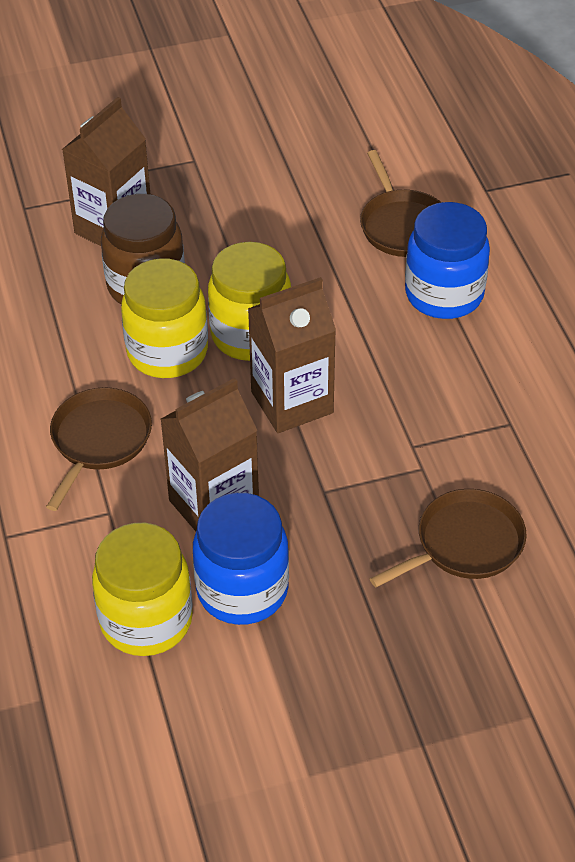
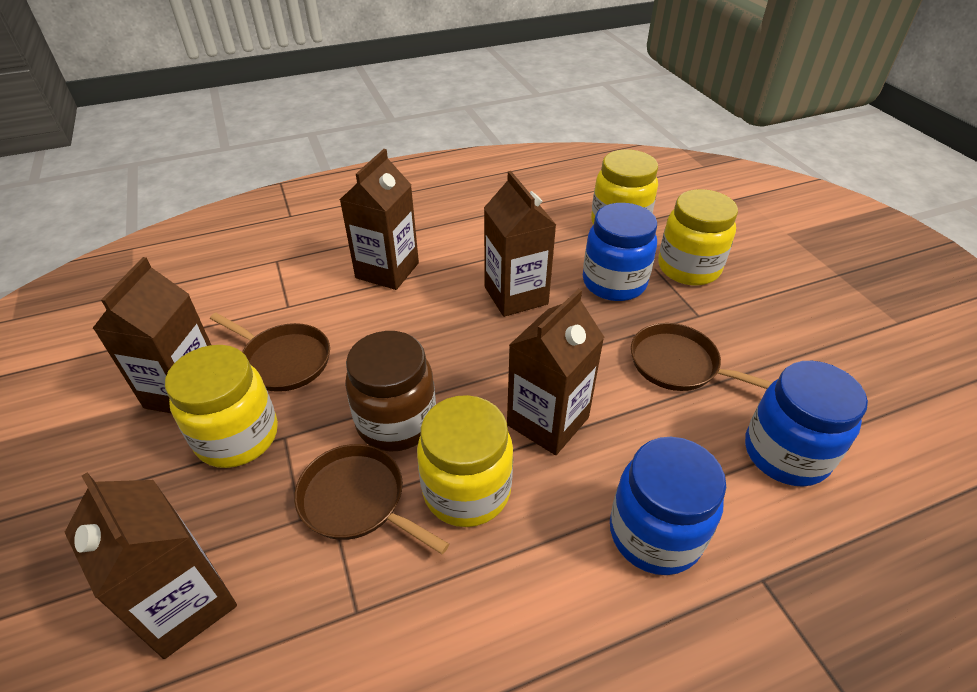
blue jar: [193,493,289,625] [405,202,490,319] = 2 -> [583,203,657,301] [610,437,726,575] [745,361,868,487] = 3
brown carton: [62,97,151,246] [160,378,259,531] [248,277,336,433] = 3 -> [65,473,237,659] [92,257,211,413] [340,149,419,290] [484,171,556,317] [507,289,604,455] = 5
yellow jar: [92,523,193,656] [121,258,208,378] [208,242,291,361] = 3 -> [165,345,278,468] [417,395,513,527] [591,149,658,225] [658,189,738,285] = 4

